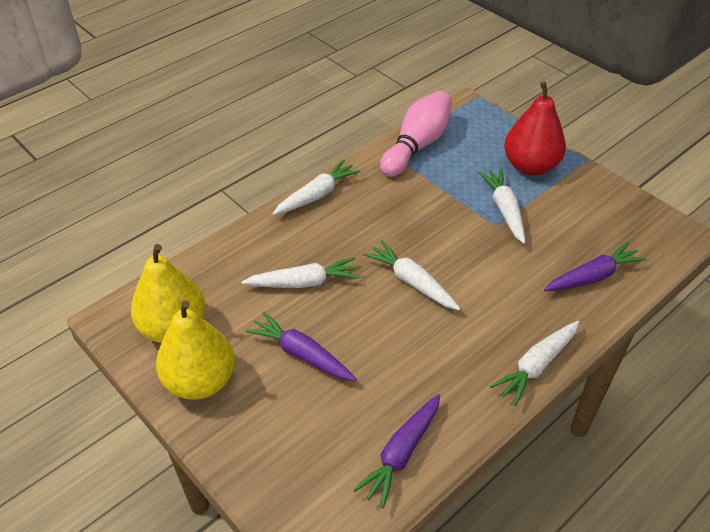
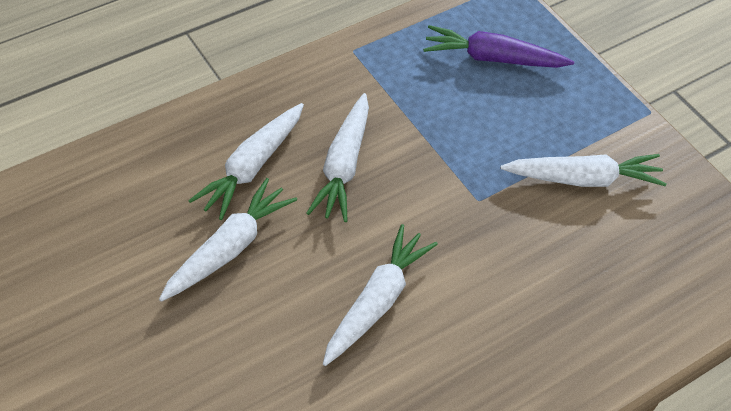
pink bowling pin: [380,91,452,177] = 1 -> none = 0
purple carrot: [245,311,356,381] [353,394,440,509] [544,242,647,291] = 3 -> [423,25,574,68] = 1
red pear: [504,81,566,175] = 1 -> none = 0
yellow pear: [131,244,206,343] [156,300,235,400] = 2 -> none = 0

